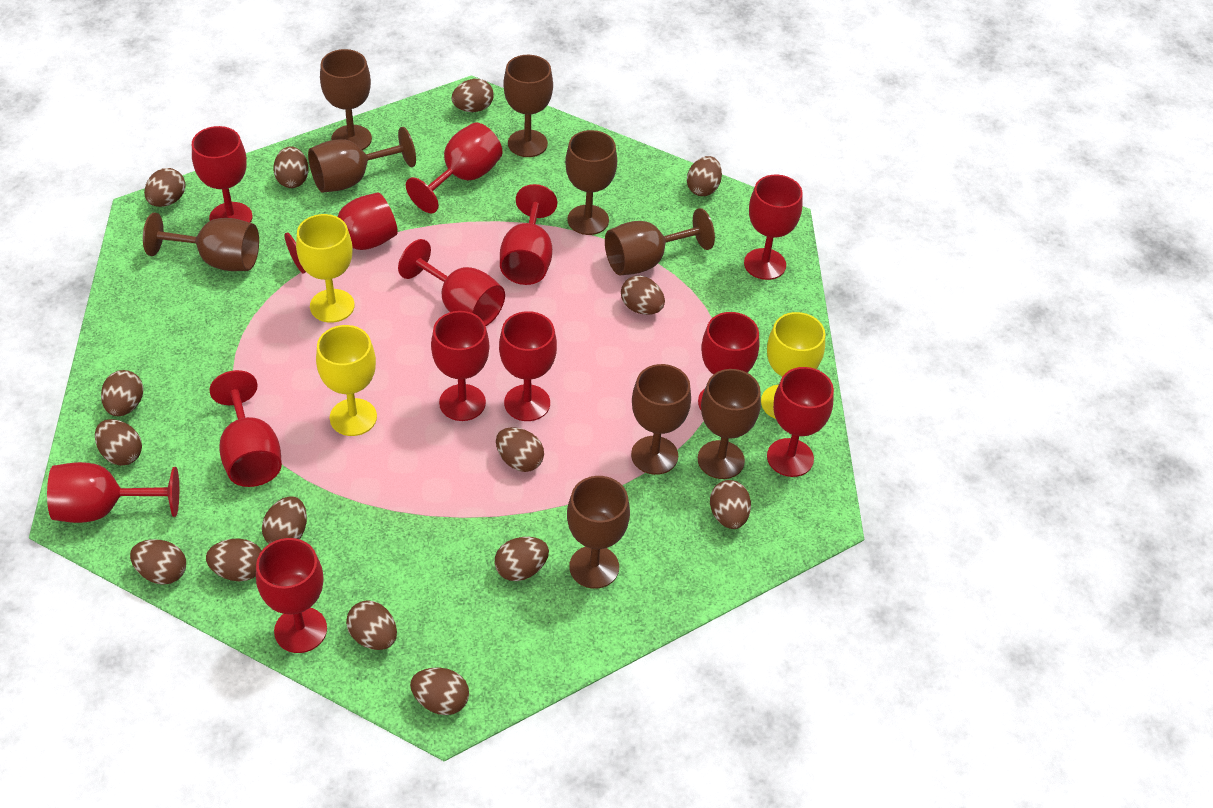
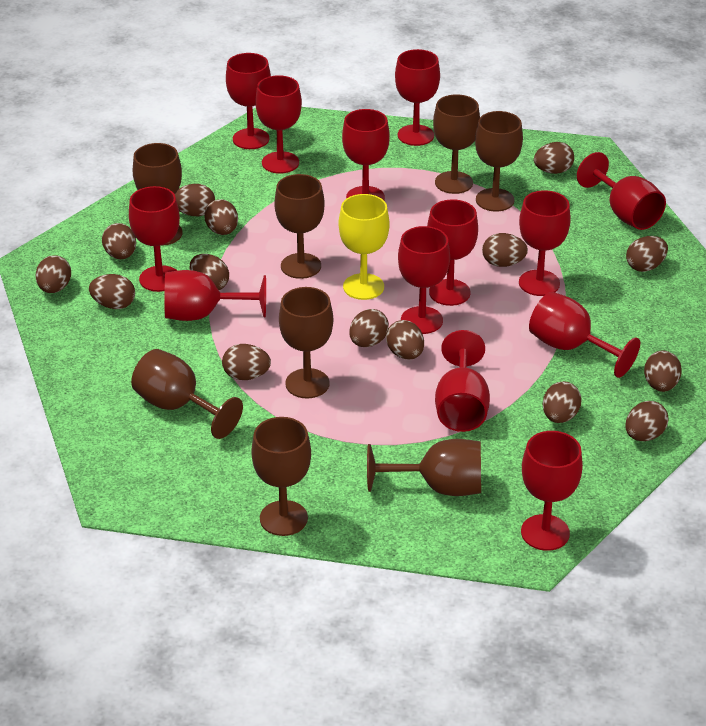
brown goblet: [143,213,259,271] [308,127,416,192] [320,49,372,150] [503,55,553,157] [565,130,617,235] [567,476,630,589] [605,208,715,276] [631,364,691,475] [698,369,761,479] = 9 -> [131,349,243,439] [133,143,182,246] [251,417,311,536] [274,174,325,279] [279,287,333,398] [367,439,481,496] [433,94,480,194] [475,111,523,211] = 8
yellow goblet: [296,214,355,323] [316,325,377,436] [761,312,825,419] = 3 -> [339,194,390,300] = 1

